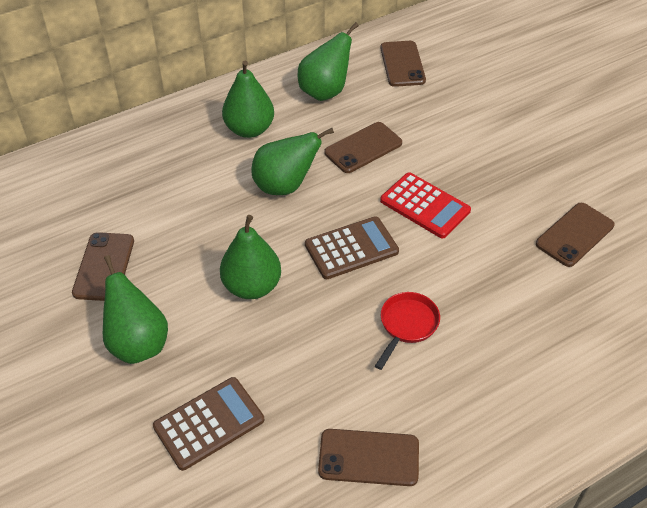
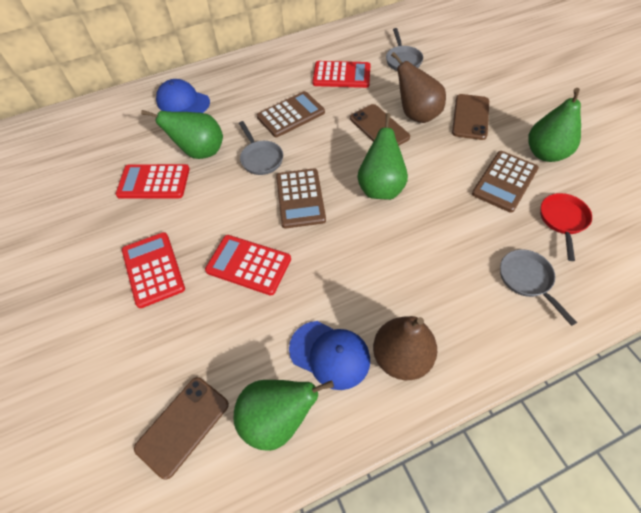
blue cap: none = 0 -> [156,79,210,113] [289,321,370,390] = 2
brown calculator: [153,377,264,471] [305,216,399,279] = 2 -> [257,91,325,137] [276,168,326,228] [472,151,539,213] = 3
brown pear: none = 0 -> [373,316,437,380] [391,52,446,123] = 2
brown phone: [72,232,134,301] [318,429,419,486] [324,122,402,173] [380,41,426,87] [536,203,615,267] = 5 -> [134,377,229,479] [350,104,410,146] [452,94,489,140] = 3
green pear: [103,255,168,364] [220,215,281,299] [222,61,274,138] [251,128,334,195] [298,22,359,101] = 5 -> [141,110,223,159] [234,380,334,451] [357,113,408,200] [528,88,581,162] = 4
grey pan: none = 0 -> [239,121,283,175] [386,28,423,71] [500,249,577,326] = 3
red calculator: [380,173,471,238] = 1 -> [116,164,190,199] [122,232,185,308] [205,235,291,295] [312,61,371,88] = 4

